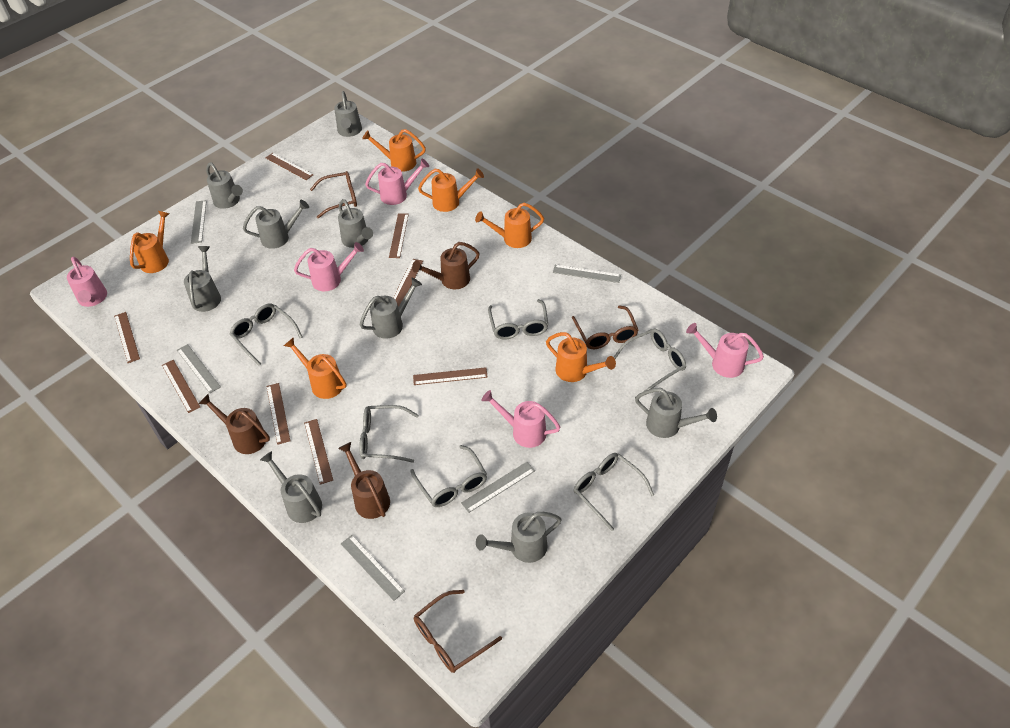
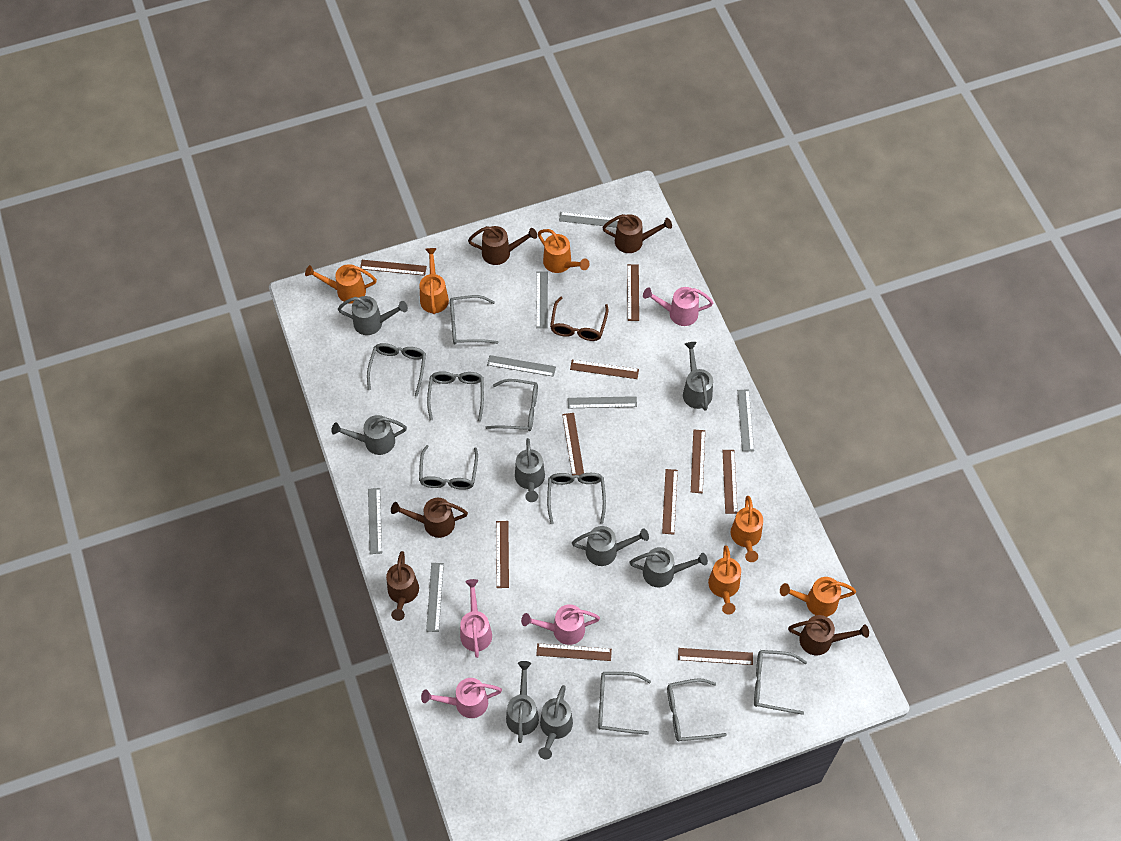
brown glasses: [310,171,357,218] [414,590,502,673] [572,305,638,349] = 3 -> [550,297,609,341] = 1
brown ruler: [114,312,140,363] [162,360,200,413] [266,153,313,180] [266,383,290,445] [304,419,333,484] [389,213,409,258] [393,259,423,307] [413,367,488,385] = 8 -> [360,260,427,276] [496,521,509,588] [536,643,612,661] [562,413,584,475] [570,360,639,379] [627,264,639,321] [662,469,678,535] [678,648,753,665] [691,430,705,493] [722,450,738,514] = 10
brown watering can: [199,394,270,454] [338,442,390,519] [412,242,480,289] = 3 -> [386,551,419,621] [391,498,468,538] [468,226,537,265] [602,214,672,253] [788,615,869,655] = 5
grey glasses: [230,303,302,366] [359,405,419,463] [410,445,487,507] [488,299,548,340] [574,453,654,531] [614,329,686,391] = 6 -> [367,343,426,397] [419,445,478,490] [427,371,484,421] [450,295,499,344] [485,379,538,431] [547,473,606,524] [598,672,651,735] [667,678,727,742] [754,650,807,715] = 9
grey ruler: [177,344,221,393] [191,200,207,244] [341,535,405,601] [461,462,535,513] [553,265,621,283] = 5 -> [368,488,382,554] [426,563,444,632] [487,355,556,377] [536,271,548,328] [559,212,619,228] [568,396,637,408] [737,390,754,451] = 7
grey watering can: [184,246,221,312] [206,162,243,209] [243,200,309,249] [260,451,322,523] [334,91,362,137] [338,199,373,248] [360,278,422,339] [476,512,562,563] [635,388,717,438] = 9 -> [331,415,407,455] [338,296,408,335] [506,661,539,743] [515,438,545,502] [538,685,573,759] [572,526,649,566] [629,547,708,588] [683,342,713,411] = 8
pink watering can: [67,257,107,307] [294,242,364,291] [365,159,429,205] [481,390,560,448] [686,323,764,378] = 5 -> [421,678,502,718] [460,579,492,658] [521,604,600,645] [643,287,713,326] = 4

